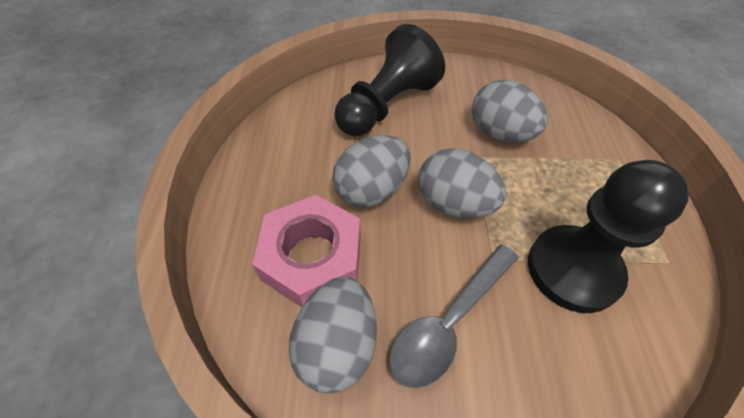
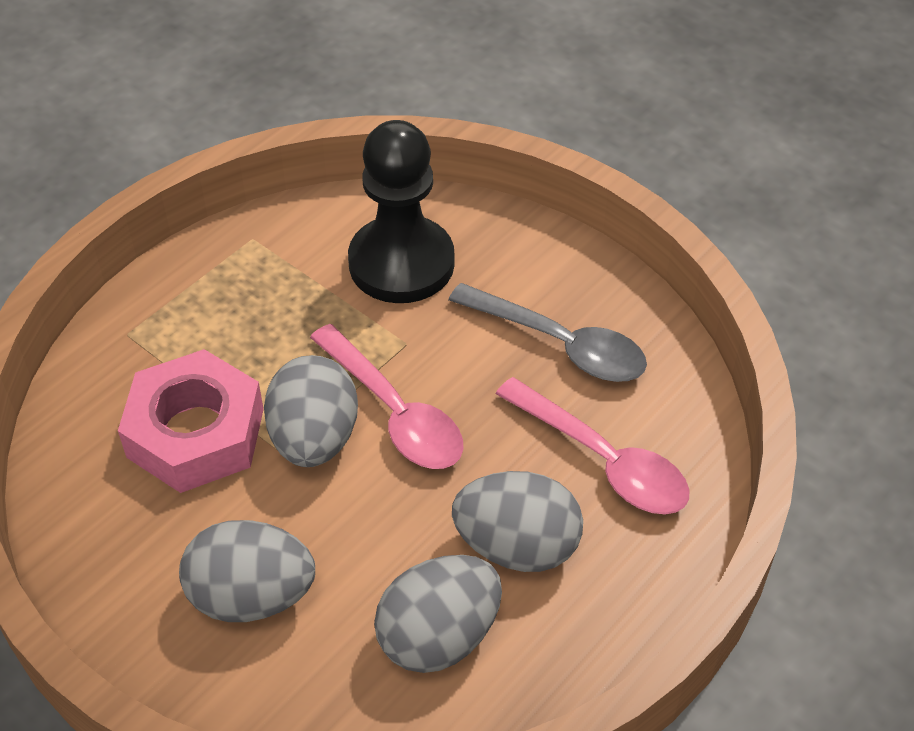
black pawn: [334,24,445,136] [528,160,689,313] = 2 -> [348,120,455,303] = 1
pink spoon: none = 0 -> [310,324,464,469] [496,377,689,514] = 2

